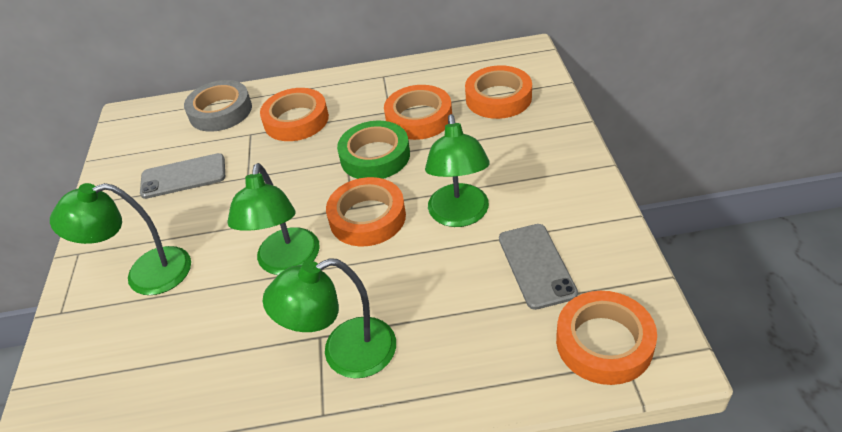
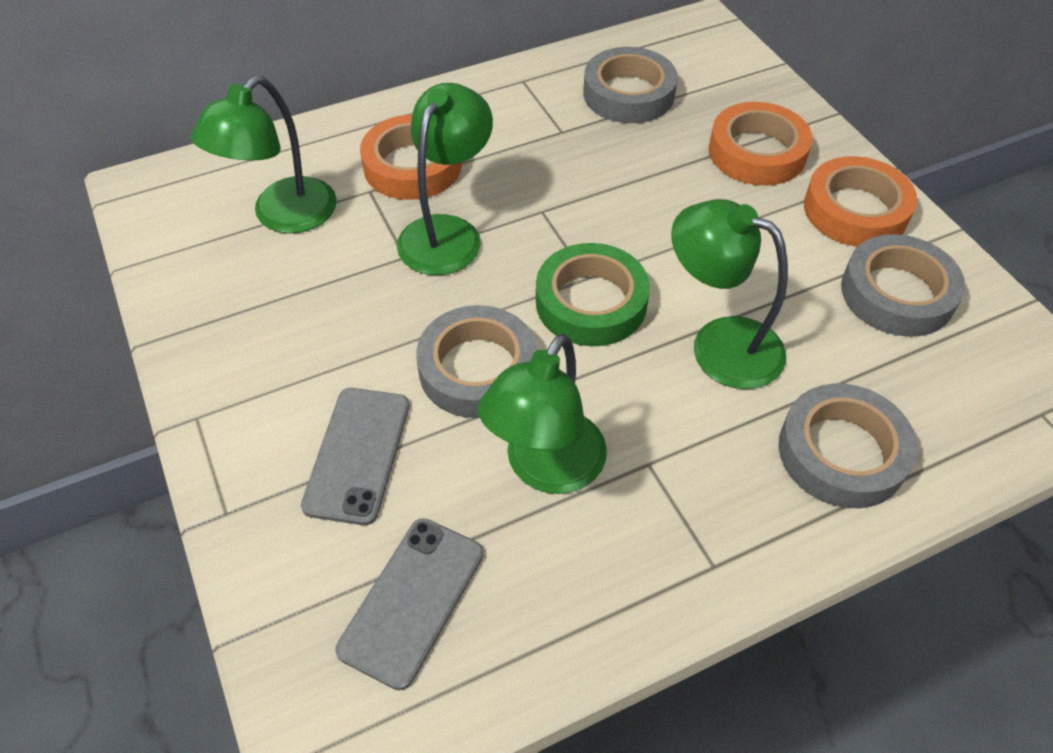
grey tape: [184,80,252,132] = 1 -> [416,305,537,418] [583,47,678,123] [779,383,917,508] [841,234,965,337] = 4
orange tape: [260,88,329,141] [326,177,406,246] [384,85,452,140] [465,65,532,119] [556,291,657,385] = 5 -> [360,114,462,200] [709,102,813,186] [804,156,917,247] = 3

